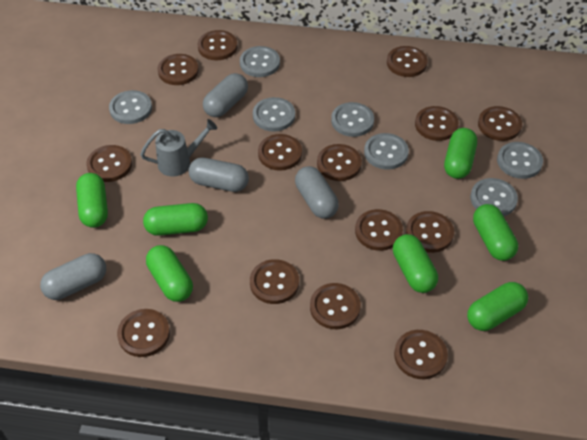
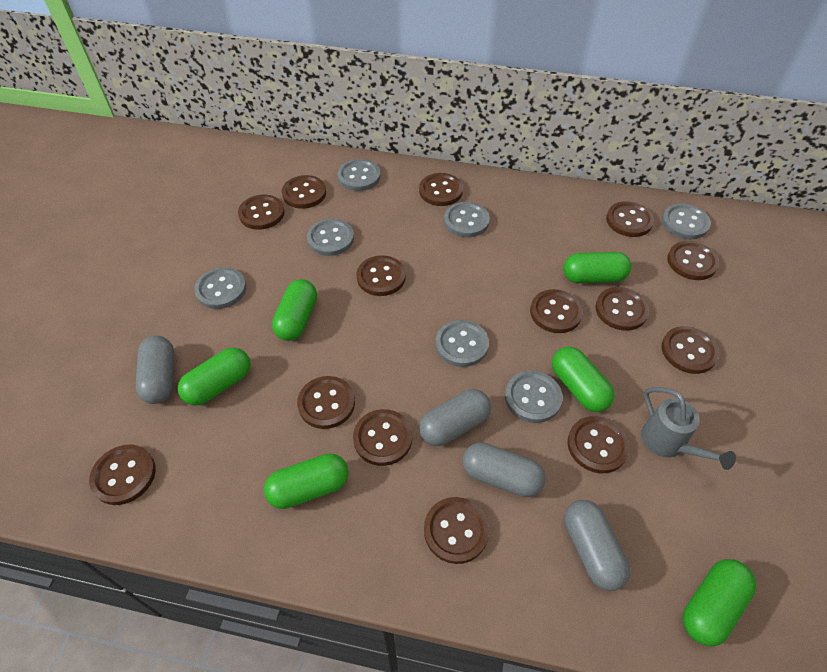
green capsule: [76,173,108,228] [143,203,208,236] [146,245,193,302] [393,234,438,293] [444,128,477,179] [467,282,528,331] [473,204,518,261] = 7 -> [178,348,251,406] [264,453,349,509] [272,279,317,341] [552,347,615,412] [563,252,631,283] [683,559,756,646] = 6

